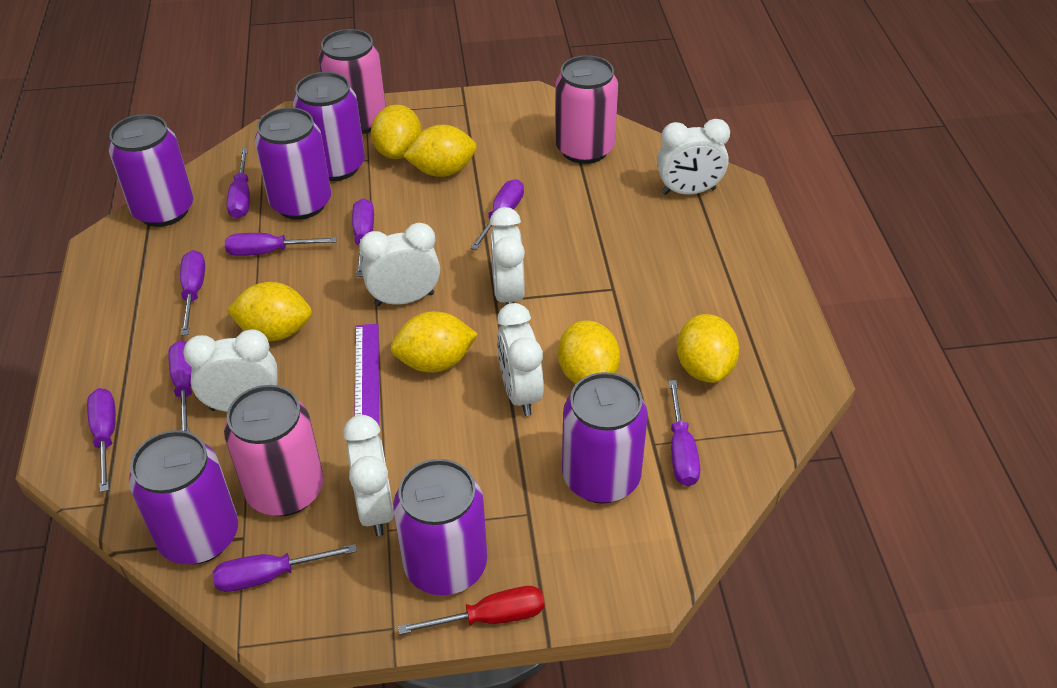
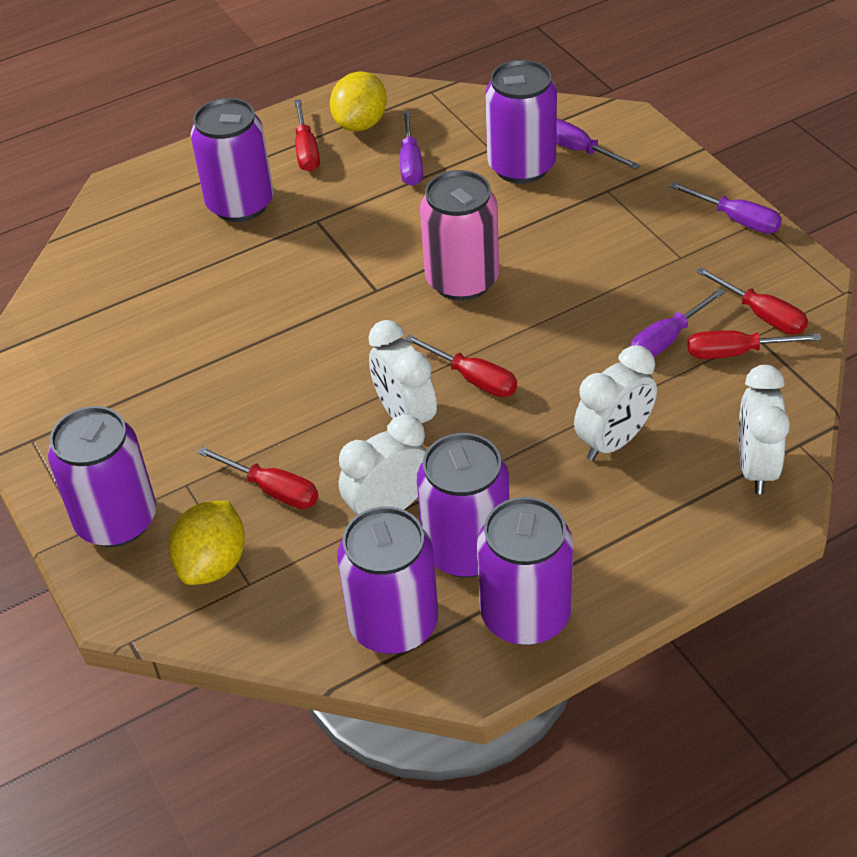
pink can: [224,385,324,516] [318,29,386,134] [555,55,618,164] = 3 -> [420,170,499,301] = 1
purple ruler: [354,324,379,425] = 1 -> none = 0
purple screwdriver: [87,388,116,492] [168,341,192,432] [180,250,205,336] [212,544,357,592] [225,233,337,256] [227,148,250,219] [352,199,374,277] [470,179,524,250] [669,380,700,486] = 9 -> [400,111,423,186] [556,119,640,169] [630,288,725,357] [669,182,782,234] = 4
red screwdriver: [398,586,544,635] = 1 -> [197,447,318,509] [294,99,320,172] [404,334,517,397] [688,330,821,359] [696,267,808,335] = 5
white clock: [183,329,277,412] [343,415,394,536] [359,223,440,306] [489,207,525,305] [497,303,544,416] [657,119,730,195] = 6 -> [339,415,427,515] [368,320,437,423] [574,345,657,461] [739,365,790,494] = 4
yellow lemon: [227,282,312,341] [371,105,422,159] [390,311,478,373] [403,125,477,177] [558,320,620,384] [677,314,739,383] = 6 -> [168,501,245,585] [330,71,387,131] = 2

